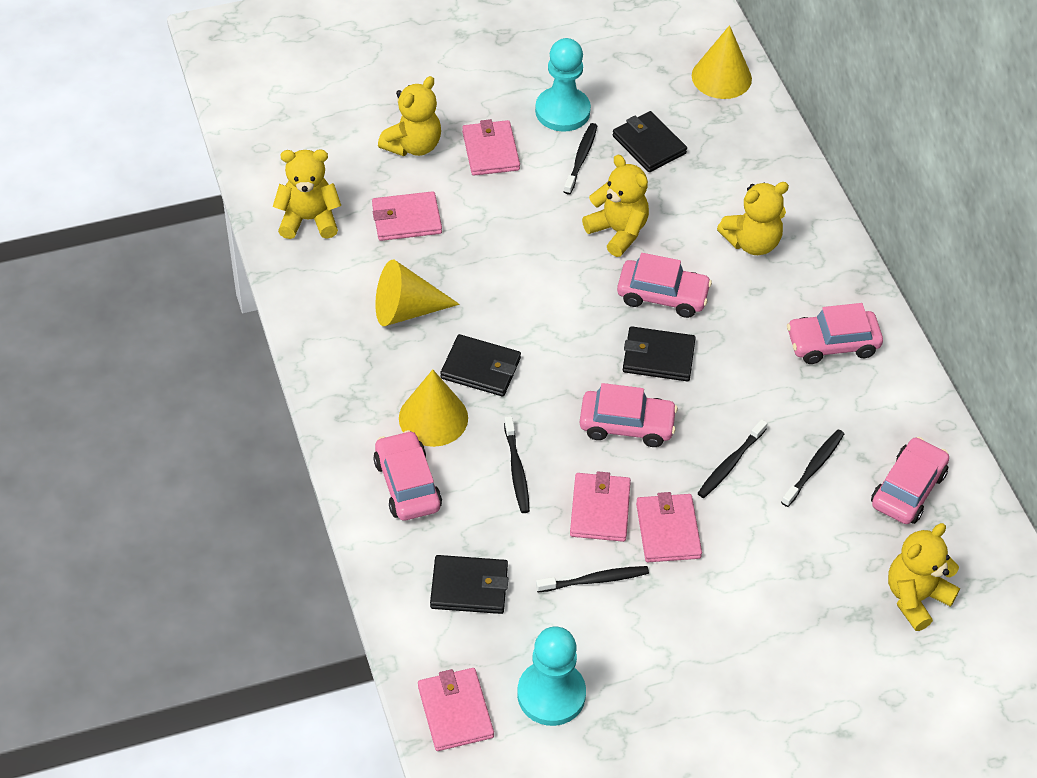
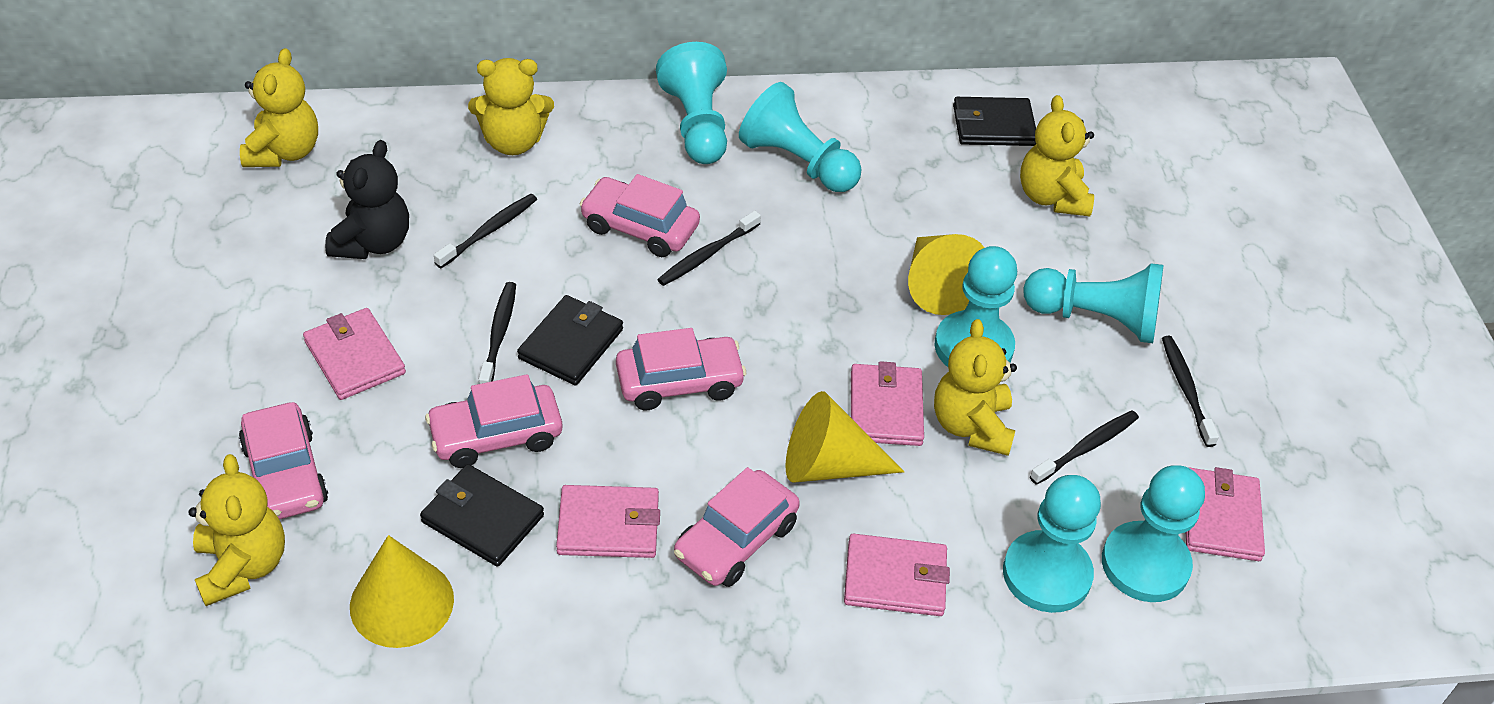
black teddy bear: none = 0 -> [325,140,409,259] = 1
black wallet: [430,555,508,614] [440,334,521,396] [612,111,687,172] [623,326,696,381] = 4 -> [420,464,544,567] [517,295,623,386] [953,97,1036,146] = 3
turquoise pawn: [517,627,586,726] [535,38,591,132] = 2 -> [656,42,727,164] [739,82,862,192] [935,246,1017,367] [1003,475,1101,613] [1023,263,1163,343] [1102,465,1205,602] = 6

